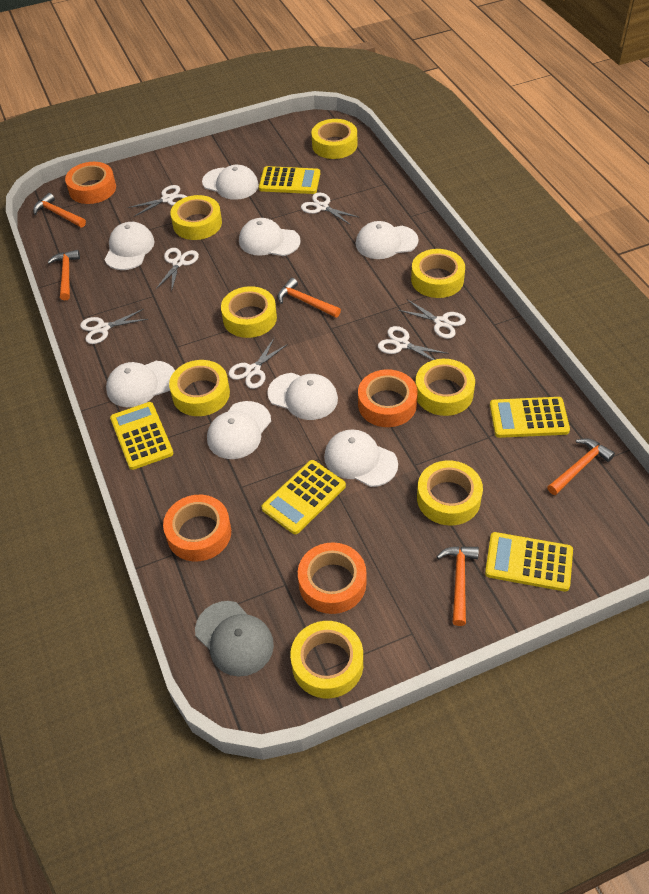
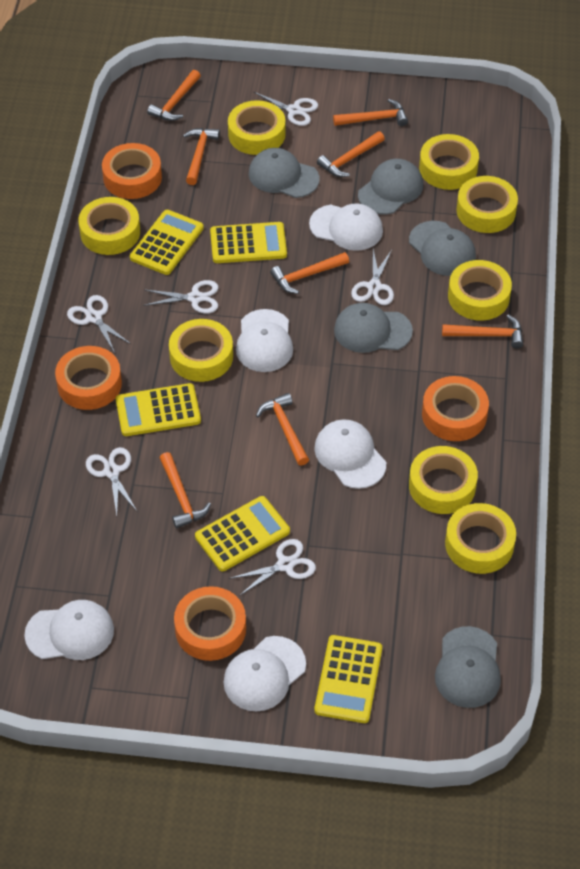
grey cap: [195,601,274,677] = 1 -> [249,148,319,198] [334,303,413,353] [358,159,423,215] [409,221,476,276] [435,626,501,708] = 5
orange hammer: [33,193,86,227] [48,250,80,301] [278,278,341,318] [437,546,479,626] [547,438,615,495] = 5 -> [147,70,201,121] [160,452,211,528] [183,128,220,185] [256,393,309,466] [270,252,349,294] [317,131,385,177] [333,99,408,126] [442,315,523,349] = 8
white cap: [104,222,154,270] [106,361,175,407] [202,165,259,200] [207,401,271,459] [239,218,301,256] [267,373,338,420] [324,429,398,487] [356,221,419,259] = 8 -> [24,600,114,660] [224,636,306,712] [236,309,293,372] [309,204,383,251] [314,419,386,489] = 5
white scissors: [80,309,148,344] [128,185,187,217] [156,248,199,293] [228,338,288,389] [301,193,360,225] [378,326,448,360] [398,299,466,339] = 7 -> [67,295,132,353] [86,447,137,515] [143,280,219,313] [229,539,316,596] [254,92,318,126] [351,249,394,305] = 6

